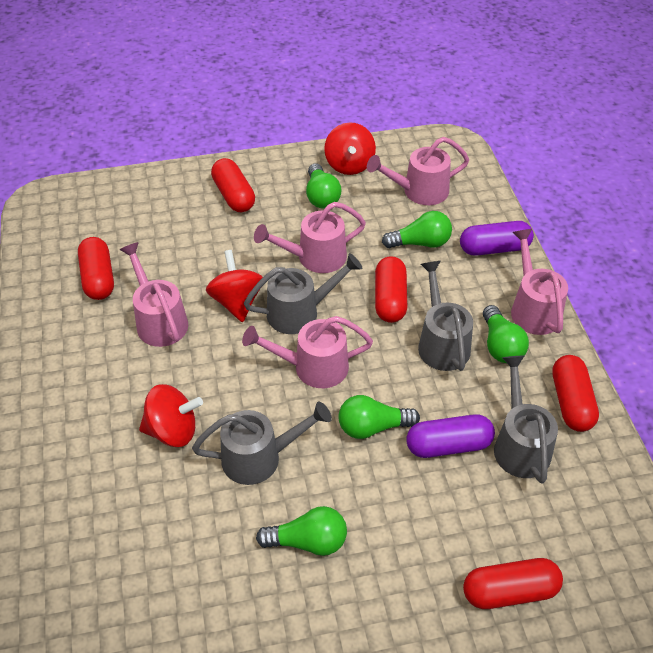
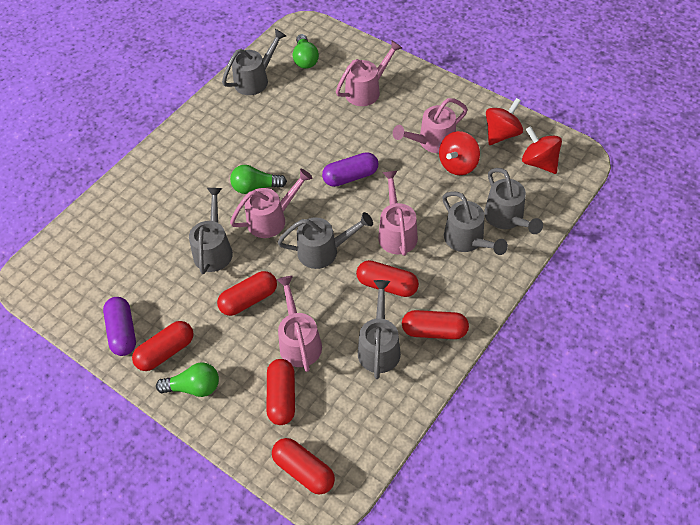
green light bulb: [256,506,347,556] [306,163,341,209] [338,395,420,439] [382,211,452,248] [483,305,529,363] = 5 -> [156,362,219,397] [230,165,287,194] [293,34,319,69] = 3
grey watering can: [192,402,332,485] [244,253,362,334] [418,261,473,371] [494,356,558,484] = 4 -> [189,188,233,274] [222,29,286,95] [278,212,373,269] [358,280,401,379] [442,191,508,255] [484,168,543,234] = 6
red capsule: [78,237,114,300] [211,158,255,212] [375,256,407,323] [463,558,563,609] [552,355,599,432] = 5 -> [132,321,194,371] [217,271,277,316] [267,359,295,425] [272,438,335,495] [356,260,419,297] [402,310,469,339] = 6

